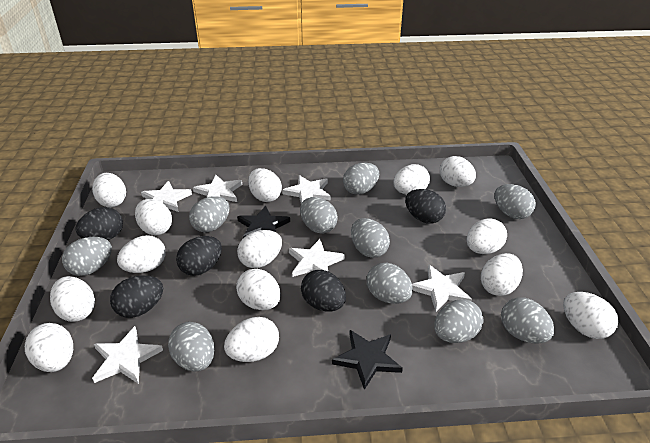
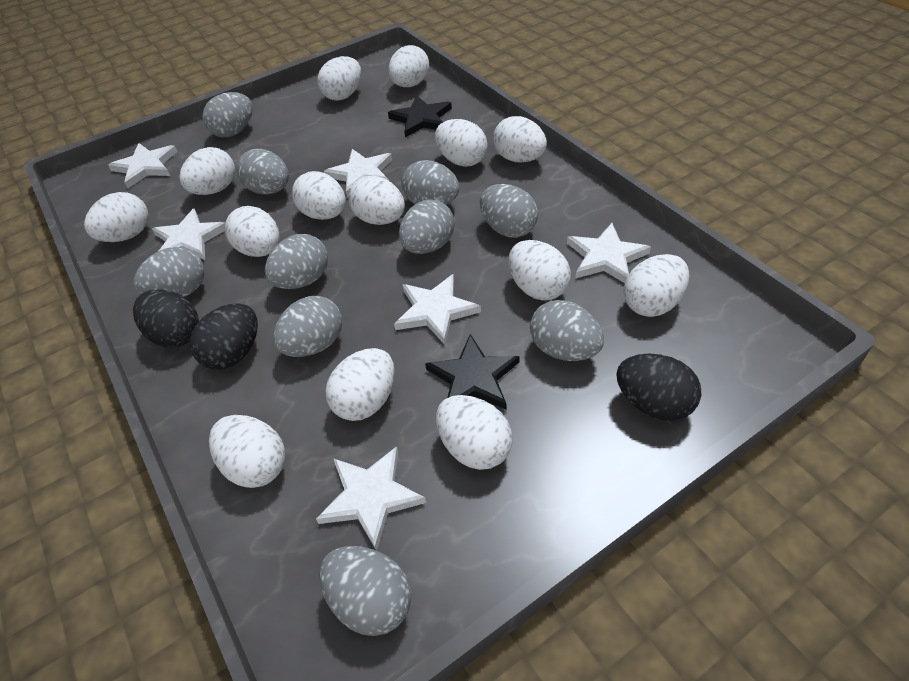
black egg: [75,207,123,240] [110,275,163,318] [176,236,222,276] [301,270,346,312] [405,189,446,224] = 5 -> [133,289,199,348] [190,303,258,370] [616,353,701,421] = 3

